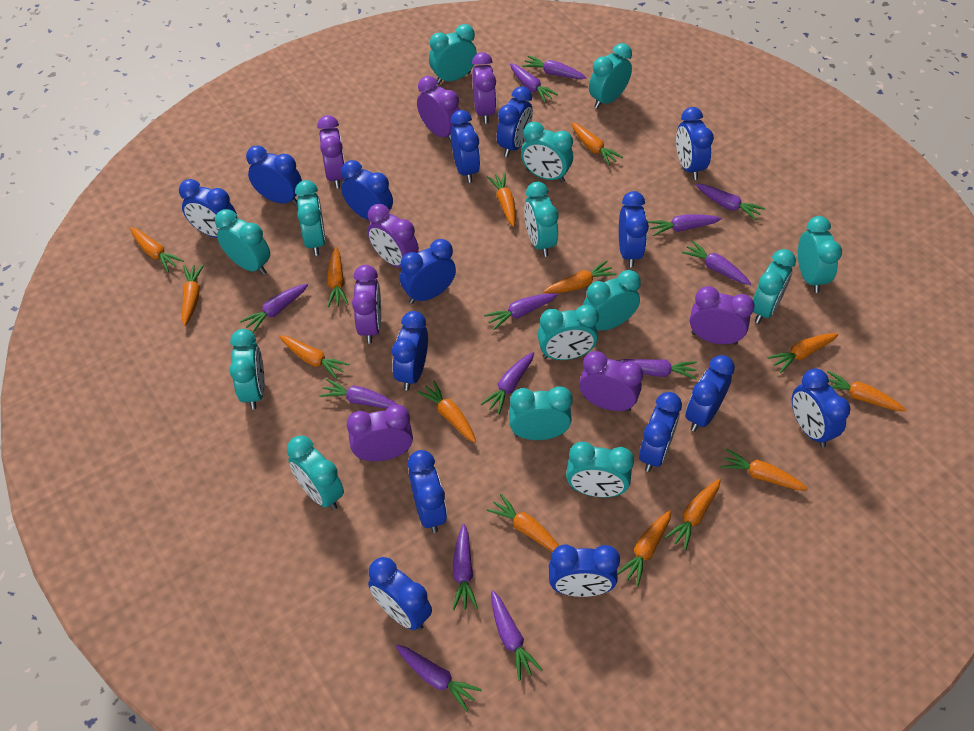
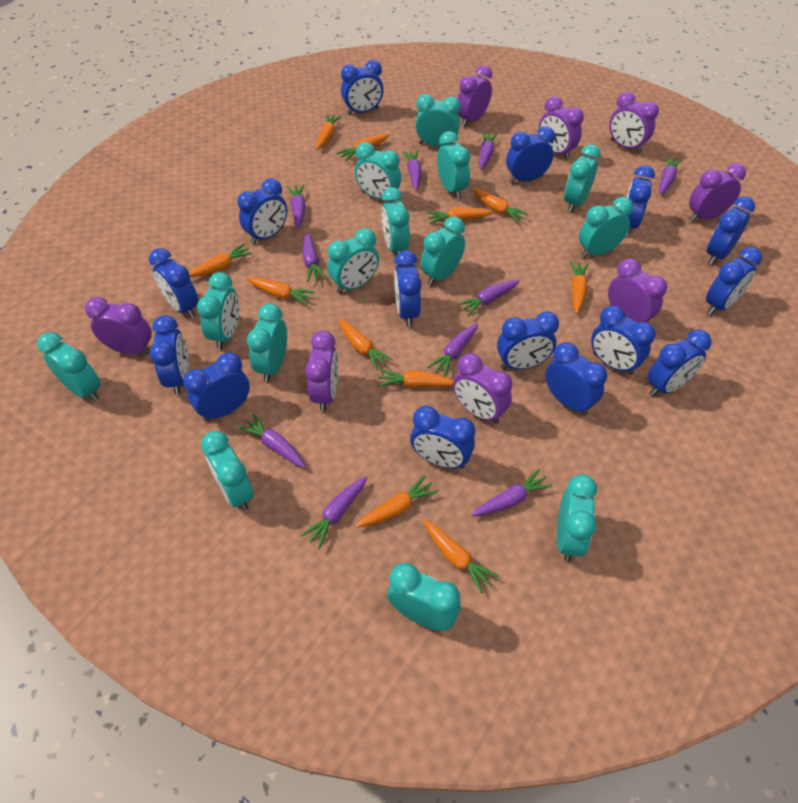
orange carrot: [130,227,184,272] [182,264,204,326] [279,335,349,380] [327,247,349,307] [417,380,476,443] [486,494,559,552] [487,173,516,227] [543,260,617,293] [571,122,623,166] [617,510,672,586] [665,479,721,550] [720,449,808,490] [767,333,839,373] [827,371,906,411] = 14 -> [189,243,253,277] [247,277,315,305] [316,114,342,150] [336,134,389,161] [338,319,393,370] [355,475,438,528] [378,369,454,388] [423,520,499,594] [426,207,493,224] [473,188,528,223] [569,261,589,314] = 11
purple carrot: [240,284,308,333] [319,379,398,409] [396,645,482,712] [452,524,478,610] [481,352,534,414] [484,293,558,330] [491,590,543,681] [510,63,558,103] [522,55,587,79] [618,359,697,379] [648,215,722,236] [682,241,751,285] [696,184,765,221] = 13 -> [238,414,306,468] [287,185,305,229] [300,477,367,549] [303,233,326,282] [402,150,421,190] [428,323,478,377] [457,280,520,316] [471,469,553,516] [479,132,498,170] [659,156,682,195] = 10

